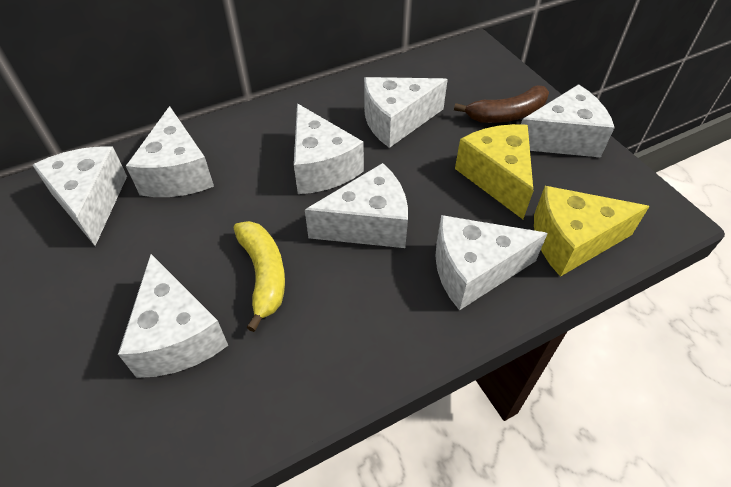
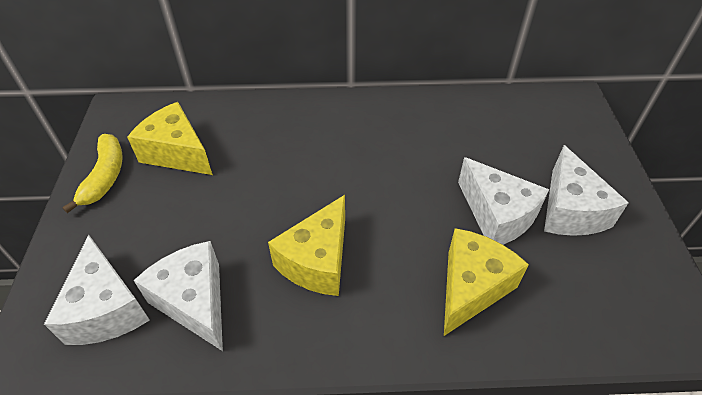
brown banana: [454,85,549,123] = 1 -> none = 0
white cheese: [33,146,127,246] [118,254,228,378] [126,106,214,197] [294,104,364,194] [305,163,408,248] [364,77,448,148] [435,215,548,310] [521,84,615,158] = 8 -> [44,235,150,345] [133,241,223,351] [458,157,549,245] [544,145,629,236] = 4
yellow cheese: [455,124,533,219] [534,186,650,277] = 2 -> [127,102,213,175] [268,195,345,296] [444,228,529,336] = 3

